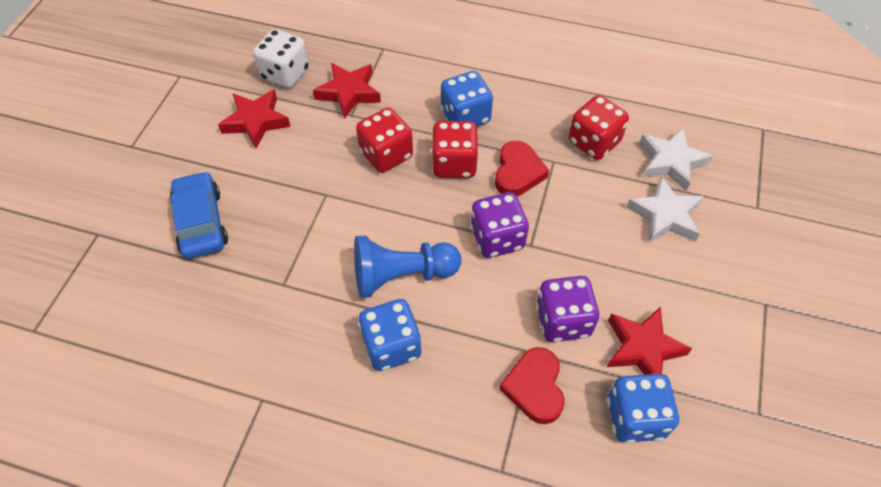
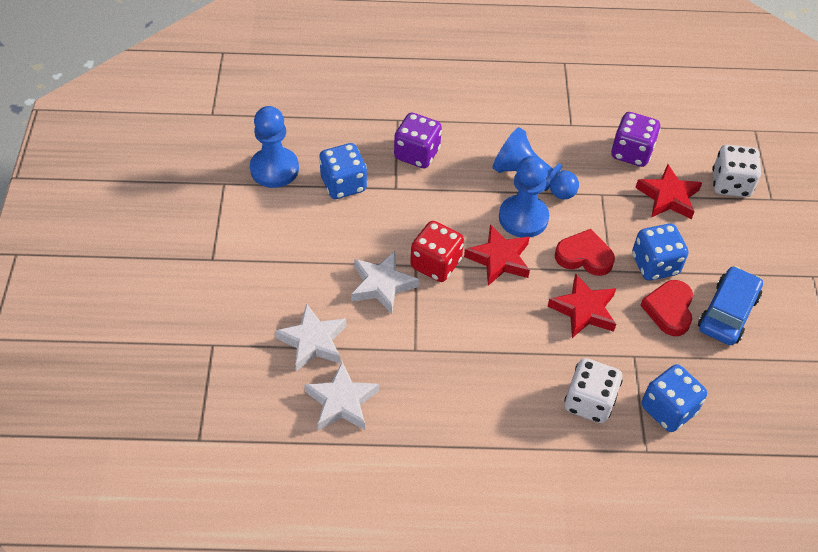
blue pawn: [354,235,461,298] = 1 -> [250,106,299,188] [493,127,579,200] [499,156,549,237] = 3
red dice: [356,108,413,173] [431,121,479,178] [568,95,629,160] = 3 -> [410,221,464,282] = 1
white dice: [253,29,309,88] = 1 -> [564,358,623,423] [712,145,761,197] = 2
white star: [626,176,704,243] [639,128,713,191] = 2 -> [275,303,347,371] [304,362,379,431] [351,251,419,314] = 3

